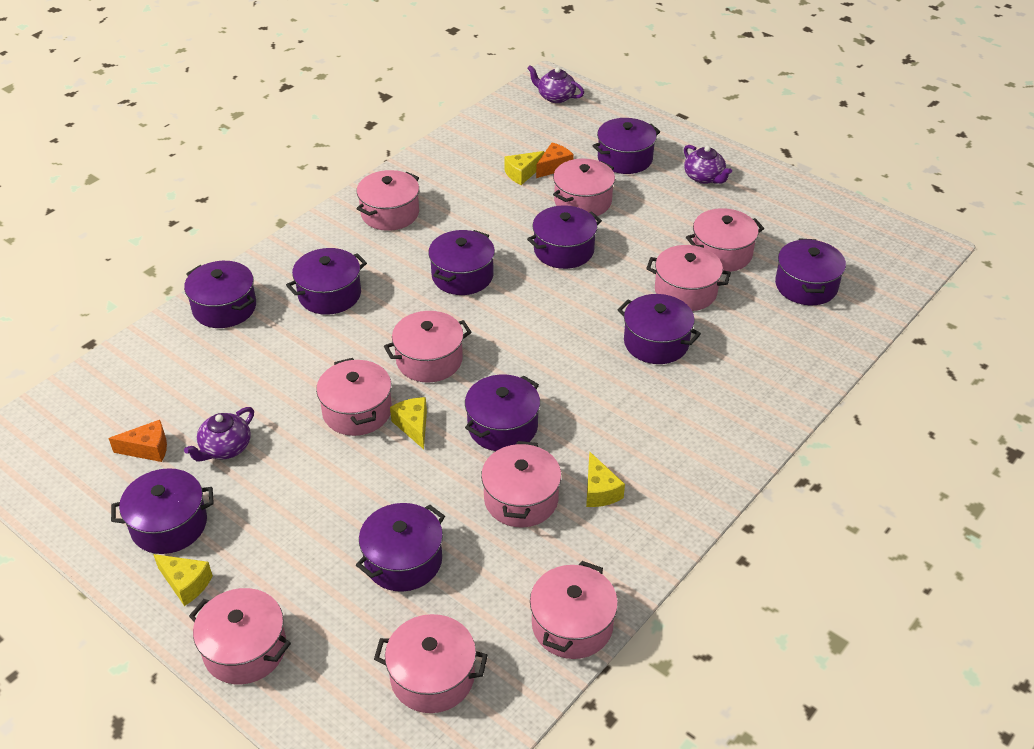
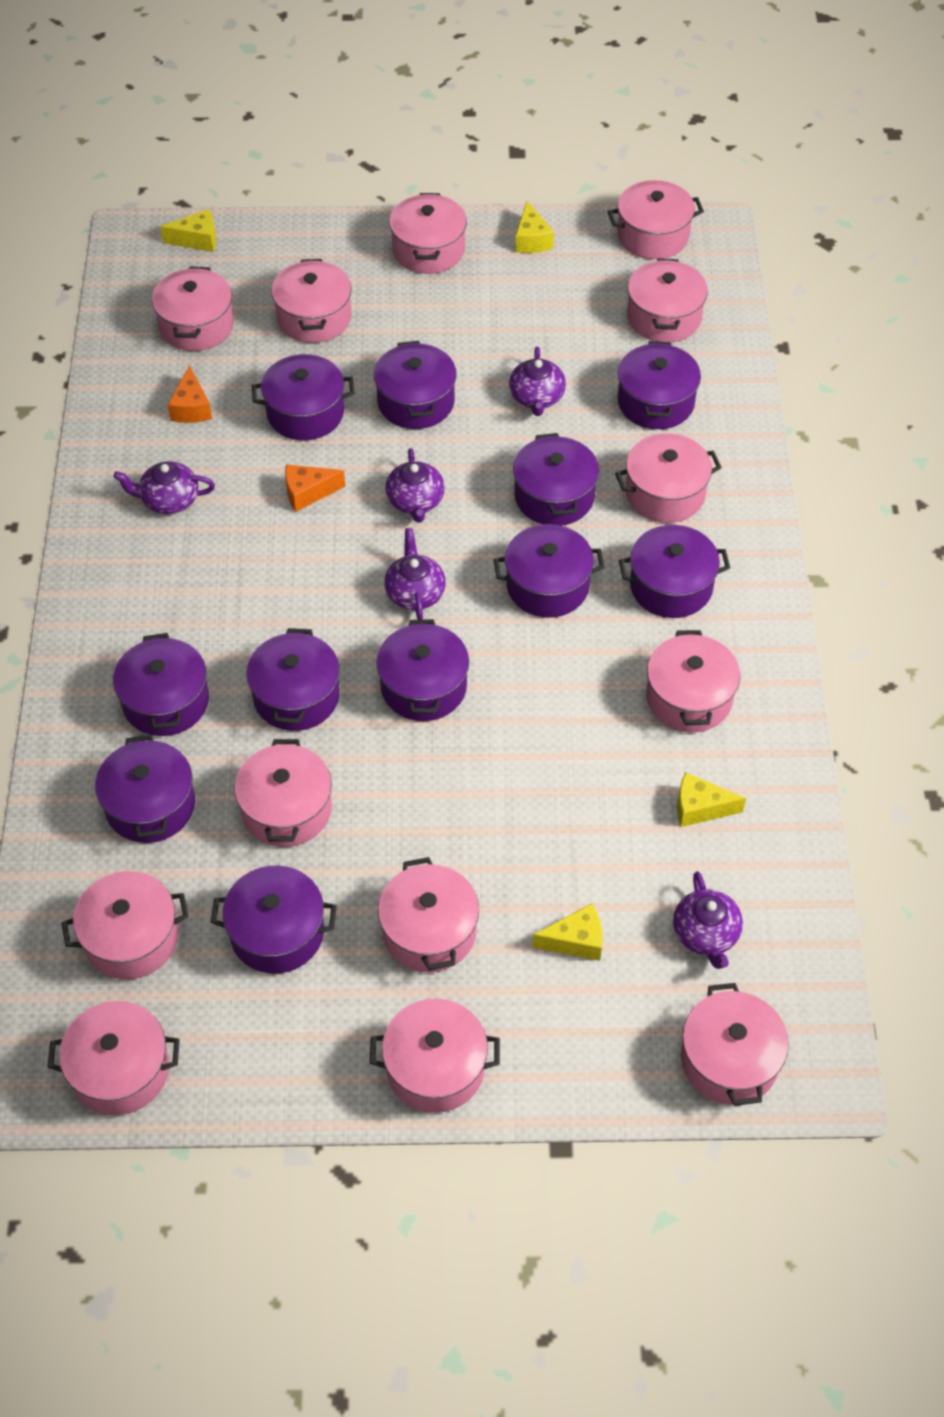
pink pot: [189,588,291,684] [316,358,392,436] [356,170,419,231] [374,614,488,713] [384,311,472,383] [481,441,561,527] [530,561,618,659] [553,159,615,216] [646,245,731,311] [686,208,764,272] = 10 -> [47,1001,180,1115] [62,871,189,979] [152,266,234,351] [234,739,332,847] [271,259,352,343] [370,999,500,1113] [378,857,479,972] [389,193,467,274] [608,180,704,259] [615,433,722,523] [627,258,708,343] [646,630,740,733] [681,983,789,1106] = 13
purple pot: [111,468,214,554] [184,261,256,328] [286,248,367,315] [356,503,445,592] [428,230,495,295] [465,375,540,451] [527,205,602,269] [592,118,661,174] [618,294,701,364] [775,238,846,305] = 10 -> [95,734,195,843] [113,633,209,736] [211,866,337,974] [246,628,340,731] [252,354,355,440] [374,341,457,429] [376,619,469,721] [494,524,605,618] [513,433,599,526] [618,341,701,429] [619,525,730,618] = 11
purple teapot: [184,407,254,461] [527,65,584,103] [684,145,732,184] = 3 -> [113,461,215,514] [384,528,446,620] [385,448,445,523] [509,347,566,416] [673,871,743,969] = 5

